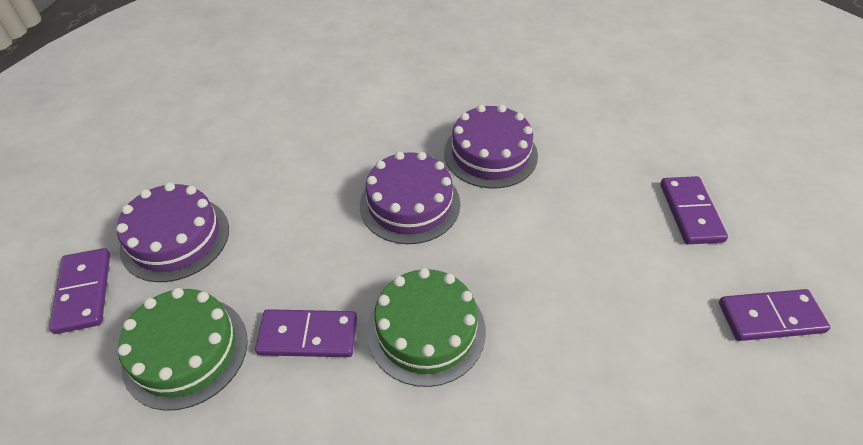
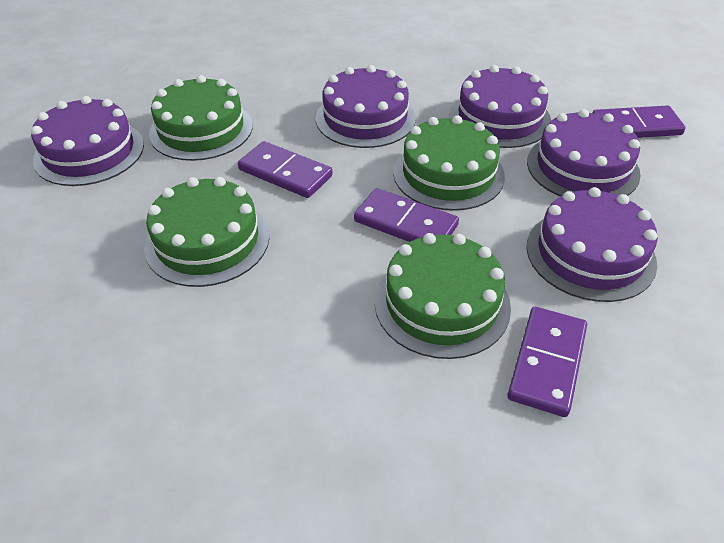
green cake: [118,288,248,411] [367,268,486,387] = 2 -> [144,177,270,287] [149,75,253,161] [375,233,511,359] [393,115,505,211] = 4
purple cake: [116,182,229,282] [360,152,460,244] [444,105,538,188] = 3 -> [31,96,144,186] [316,65,416,148] [450,65,551,148] [526,187,658,302] [527,109,641,197] = 5

